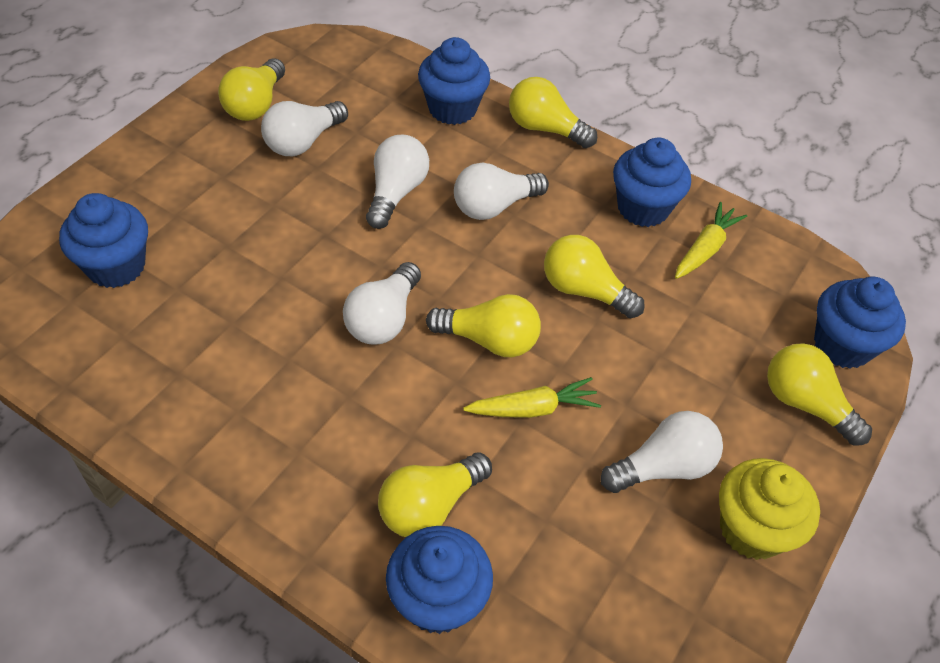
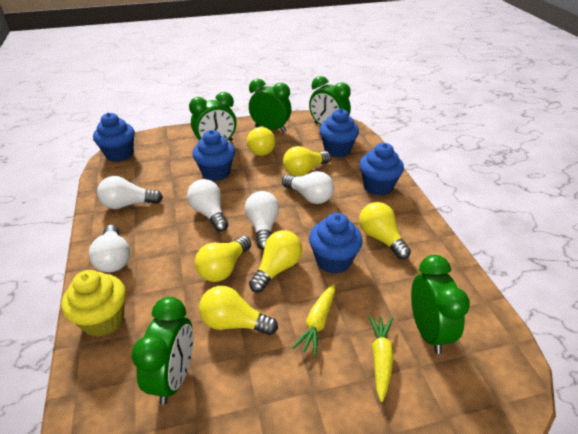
green clock: none = 0 -> [132,297,193,405] [189,92,237,141] [249,79,291,132] [309,76,351,125] [411,255,470,354] = 5

